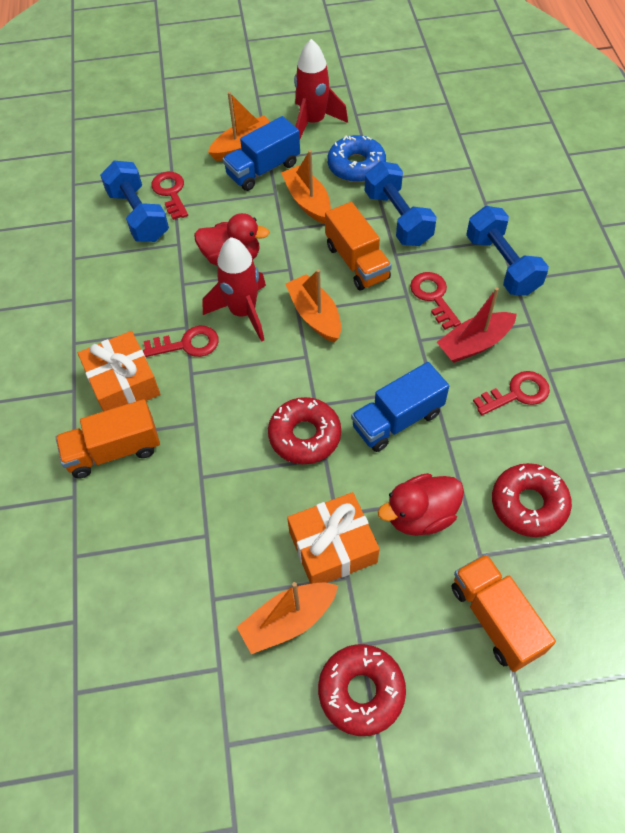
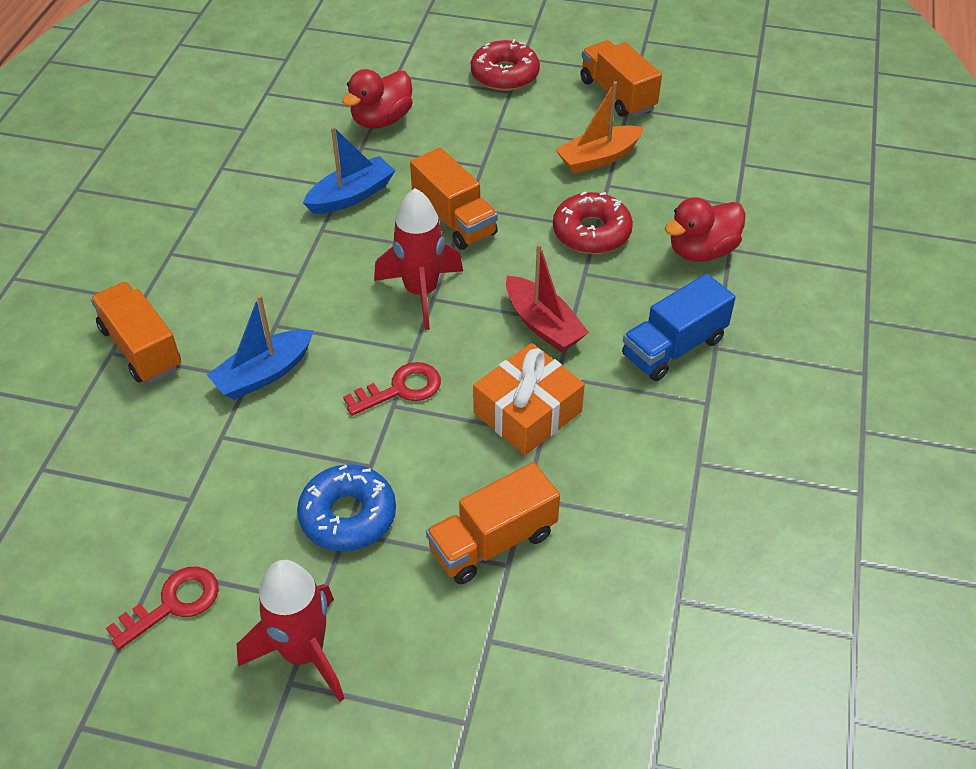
blue boat: none = 0 -> [207,295,314,400] [303,126,396,214] = 2
blue dumbbell: [100,161,169,242] [365,161,437,246] [466,206,549,296] = 3 -> none = 0
blue truck: [223,116,300,191] [351,362,449,452] = 2 -> [622,274,736,381] = 1
orange boat: [208,92,271,161] [237,582,338,654] [281,150,331,224] [285,269,341,342] = 4 -> [555,81,644,174] = 1
orange gift: [78,331,160,411] [287,492,380,584] = 2 -> [473,343,585,455] = 1
orange truck: [55,399,160,478] [325,202,392,291] [451,554,556,672] = 3 -> [91,282,181,383] [410,147,498,250] [426,462,560,585] [580,40,662,117] = 4
red donut: [268,397,341,464] [318,644,406,736] [492,463,572,537] = 3 -> [471,39,540,91] [553,191,633,254] = 2
red key: [143,326,219,357] [151,172,188,220] [410,272,461,330] [473,371,550,415] = 4 -> [106,566,219,650] [343,362,441,416] = 2

